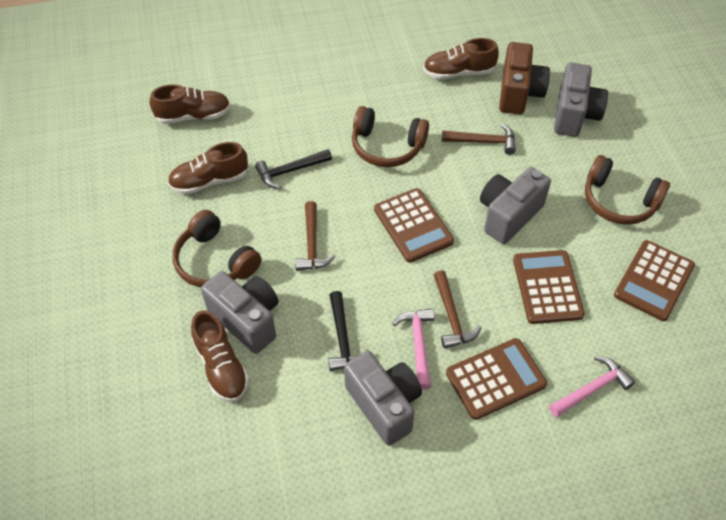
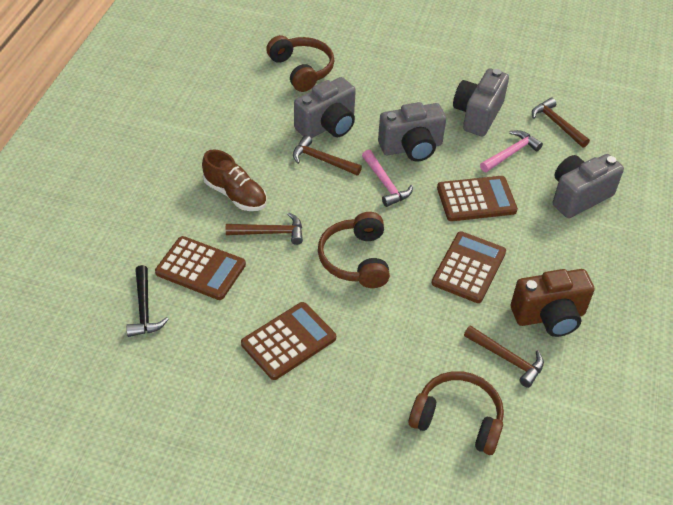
black hammer: [255,149,332,189] [328,291,371,371] = 2 -> [126,265,169,337] = 1
brown hammer: [295,201,336,271] [434,270,482,349] [442,123,516,155] = 3 -> [226,213,303,245] [293,135,362,176] [464,325,544,388] [532,98,590,148] = 4
brown shoe: [150,84,231,124] [168,142,248,195] [191,310,249,402] [423,38,499,79] = 4 -> [202,149,267,211] = 1

